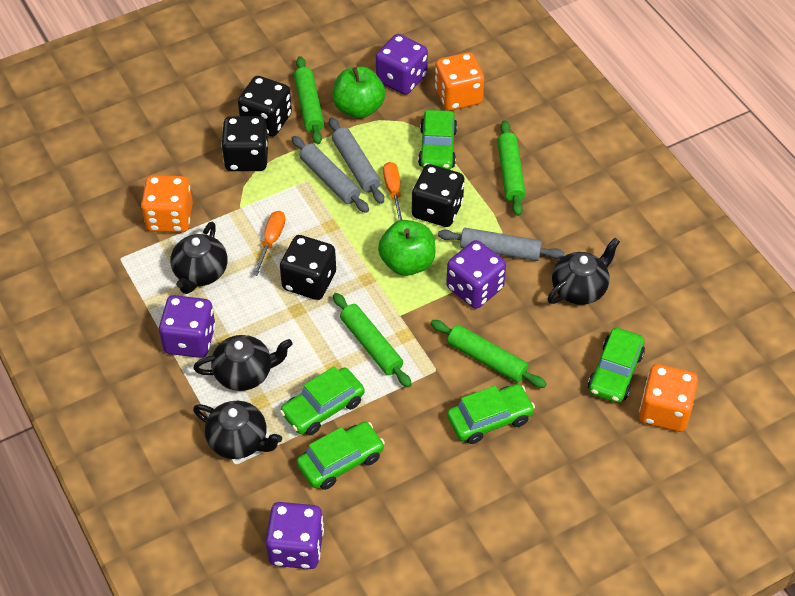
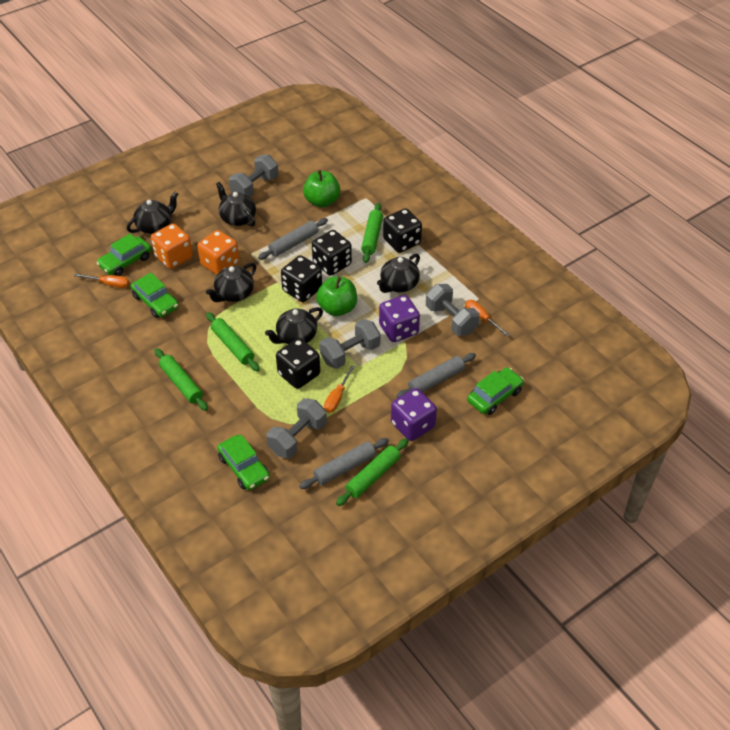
black teapot: [170,222,228,294] [193,401,282,459] [194,335,292,391] [547,238,620,305] = 4 -> [127,192,178,234] [206,263,256,302] [216,182,256,227] [265,307,323,344] [377,254,420,293] = 5
green car: [280,366,365,435] [297,422,385,490] [418,110,457,170] [447,384,535,444] [588,328,645,403] = 5 -> [97,234,151,276] [131,273,179,318] [217,435,270,490] [467,367,524,415] = 4
grey dumbbell: none = 0 -> [229,155,278,197] [267,398,327,458] [320,319,380,369] [426,284,480,336] = 4
orange dice: [141,175,193,232] [435,52,484,111] [639,364,698,432] = 3 -> [151,223,193,269] [197,230,239,275] = 2
orange screwdriver: [253,211,285,276] [383,162,402,221] = 2 -> [74,274,129,288] [324,365,355,413] [465,300,510,336] = 3
purple dice: [159,295,215,358] [265,502,324,569] [376,34,428,95] [446,240,506,309] = 4 -> [379,295,420,342] [391,388,437,441] = 2

